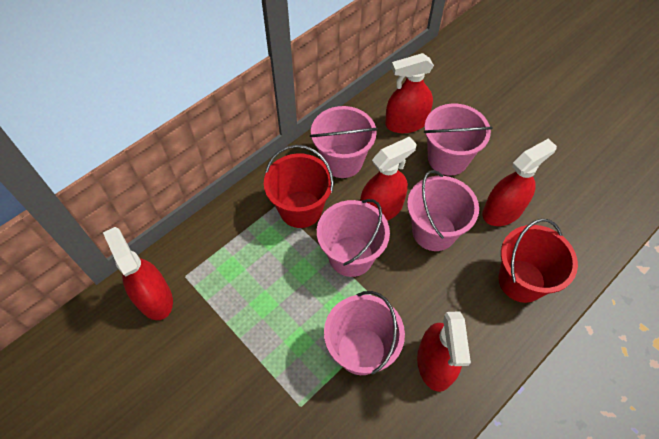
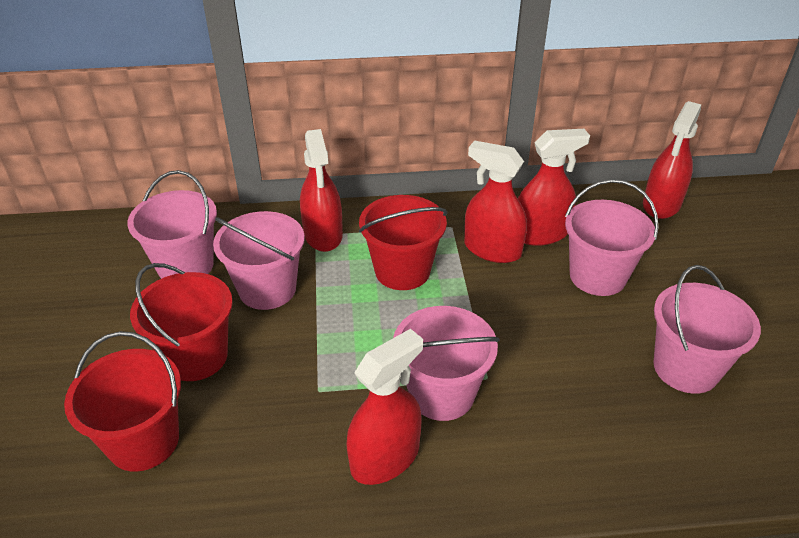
red bucket: [264,145,334,228] [499,219,578,303] = 2 -> [64,331,181,471] [130,263,233,381] [359,195,447,290] = 3

